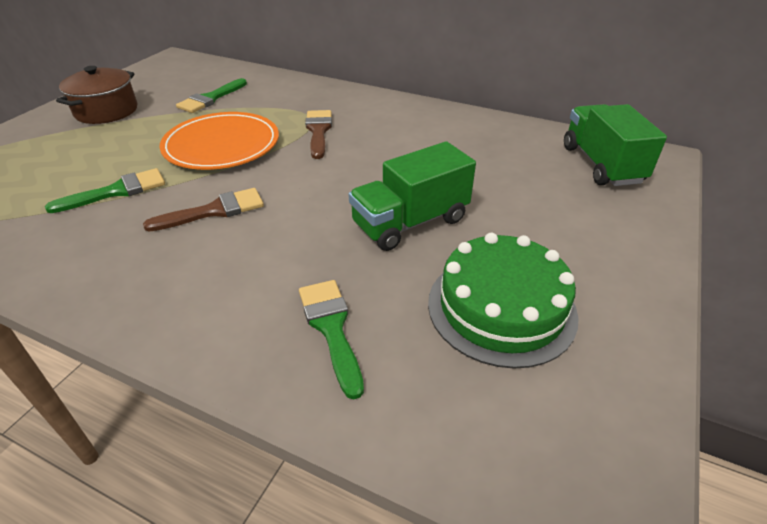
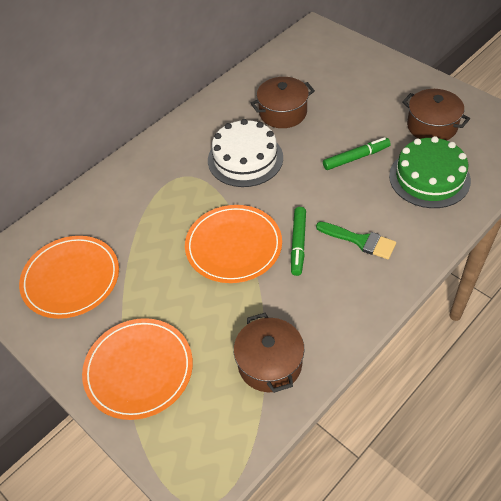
brown brush: [143,188,264,231] [305,110,332,159] = 2 -> none = 0
brown pot: [56,66,138,124] = 1 -> [234,313,305,393] [251,77,315,128] [402,89,470,140] = 3
green brush: [45,168,165,213] [176,78,247,113] [299,280,364,400] = 3 -> [316,222,396,259] = 1
green marker: none = 0 -> [291,207,306,276] [323,137,391,170] = 2
green truck: [349,141,476,251] [564,104,667,186] = 2 -> none = 0
orange plate: [160,112,279,170] = 1 -> [19,236,119,319] [82,318,193,420] [185,205,282,283] = 3
white cake: none = 0 -> [208,119,283,187] = 1

